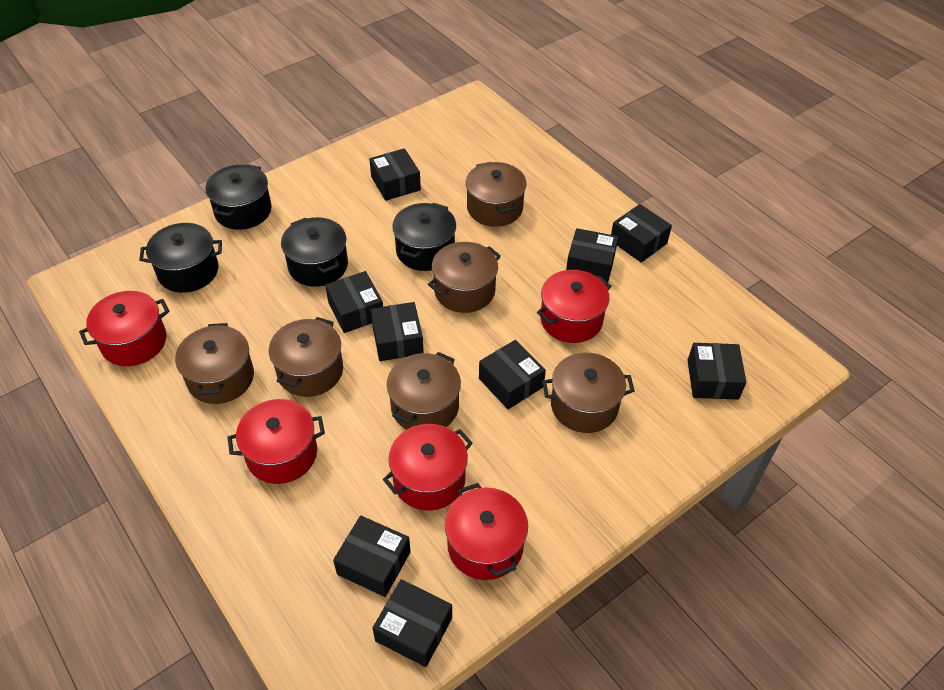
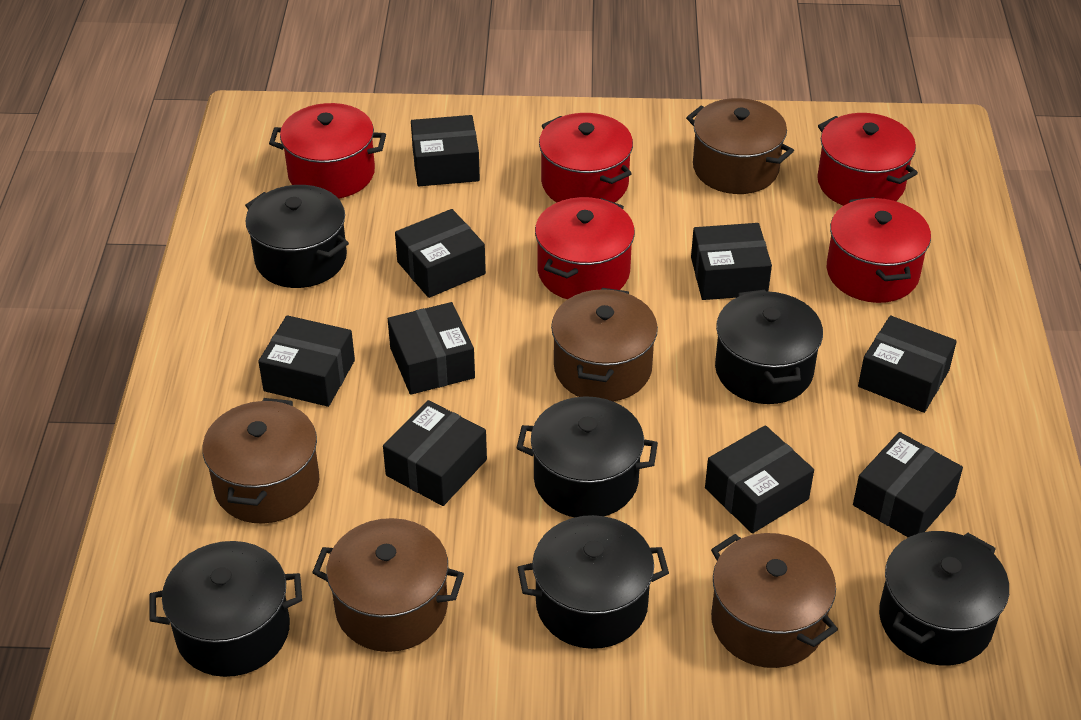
black pot: [139,223,222,293] [205,164,272,230] [281,217,348,287] [392,203,456,271] = 4 -> [149,541,302,677] [245,185,349,288] [517,396,658,517] [517,515,669,649] [715,290,823,404] [879,531,1009,665] = 6
brown pot: [175,323,254,404] [269,317,343,397] [387,352,461,430] [428,242,501,313] [465,162,527,227] [542,353,634,433] = 6 -> [202,398,319,524] [312,518,464,652] [551,288,658,401] [686,98,794,194] [711,533,838,668] = 5

